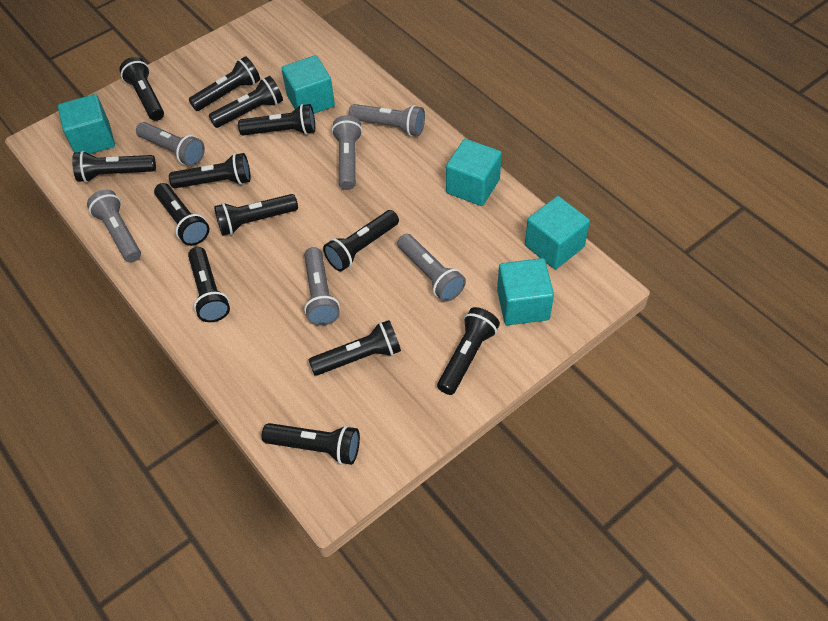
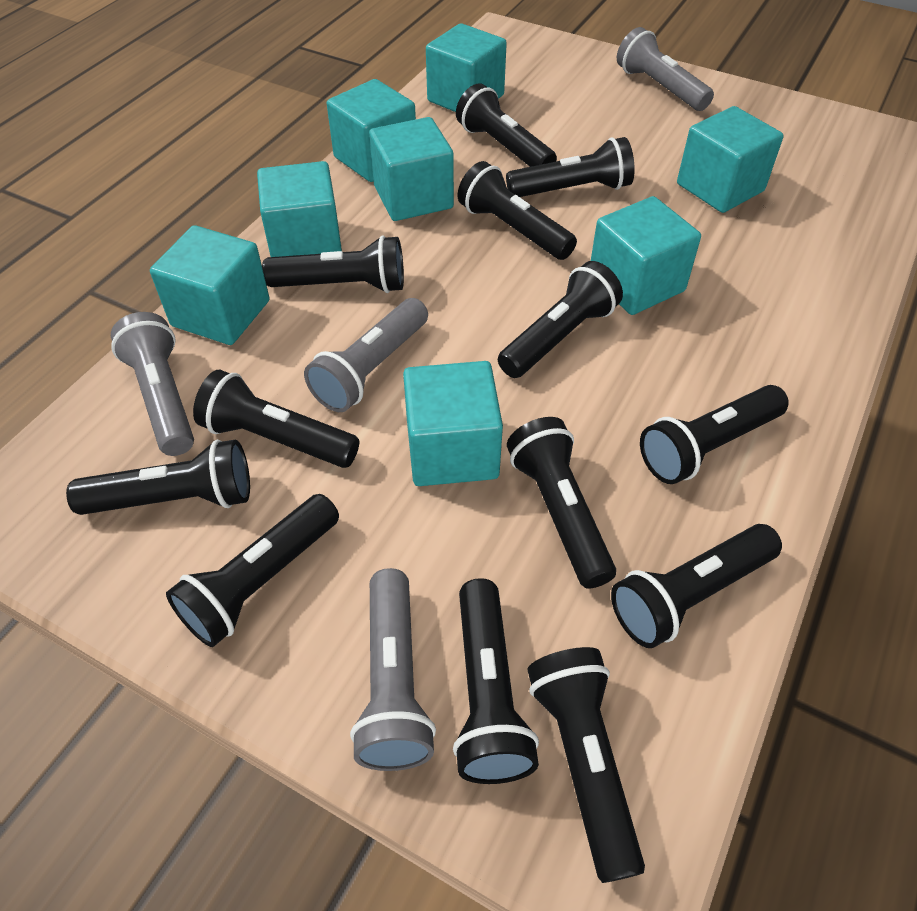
grey flashlight: [87,190,141,263] [136,122,205,166] [304,247,340,326] [332,115,363,190] [349,104,425,136] [397,234,466,302] = 6 -> [111,312,194,456] [304,298,428,412] [350,568,436,771] [617,27,714,111] = 4
turquoise cube: [58,94,115,154] [281,55,335,114] [446,139,502,206] [497,258,554,325] [525,196,590,269] = 5 -> [150,225,269,345] [257,161,342,257] [327,79,416,182] [369,117,454,221] [403,361,503,486] [426,23,507,112] [591,196,701,315] [677,106,784,213] = 8

